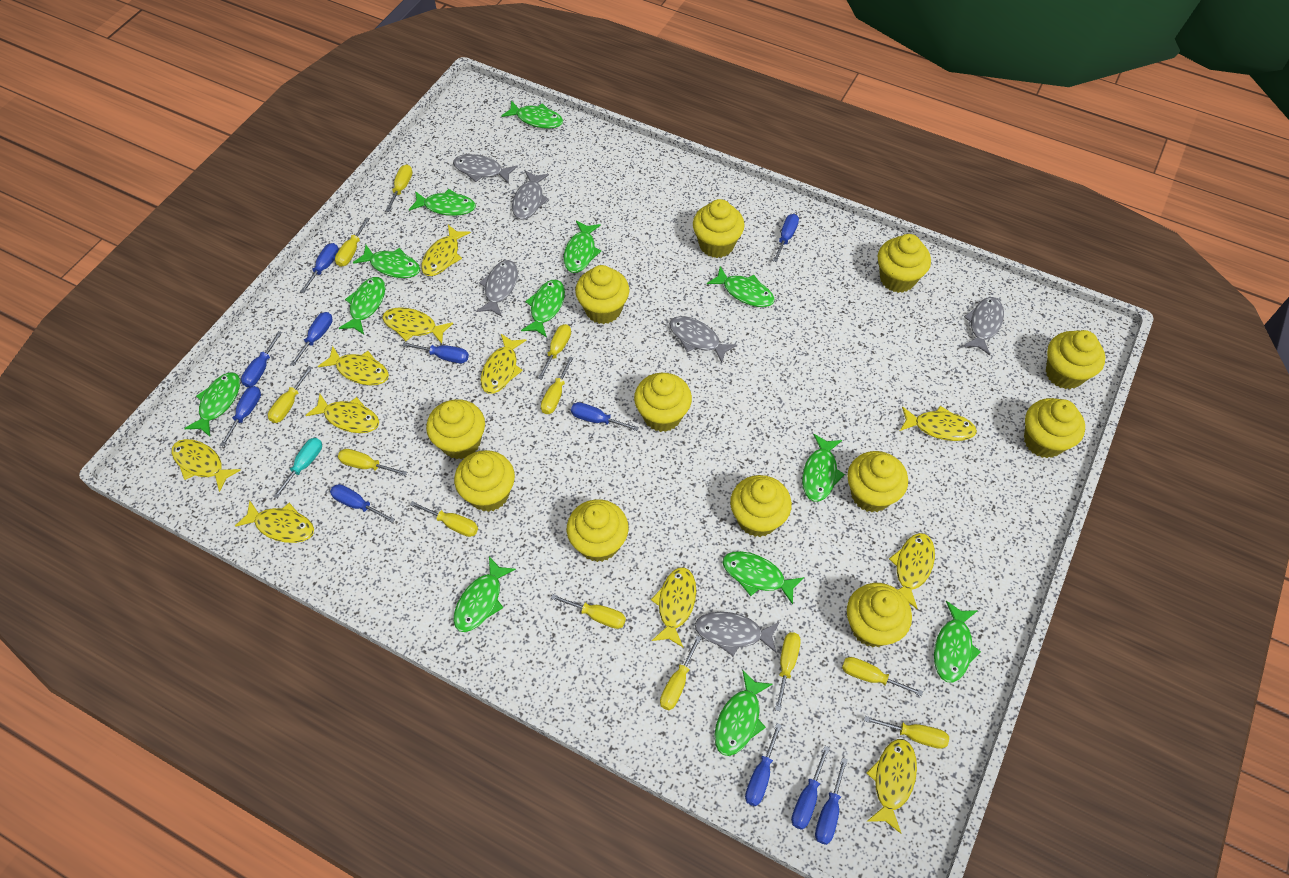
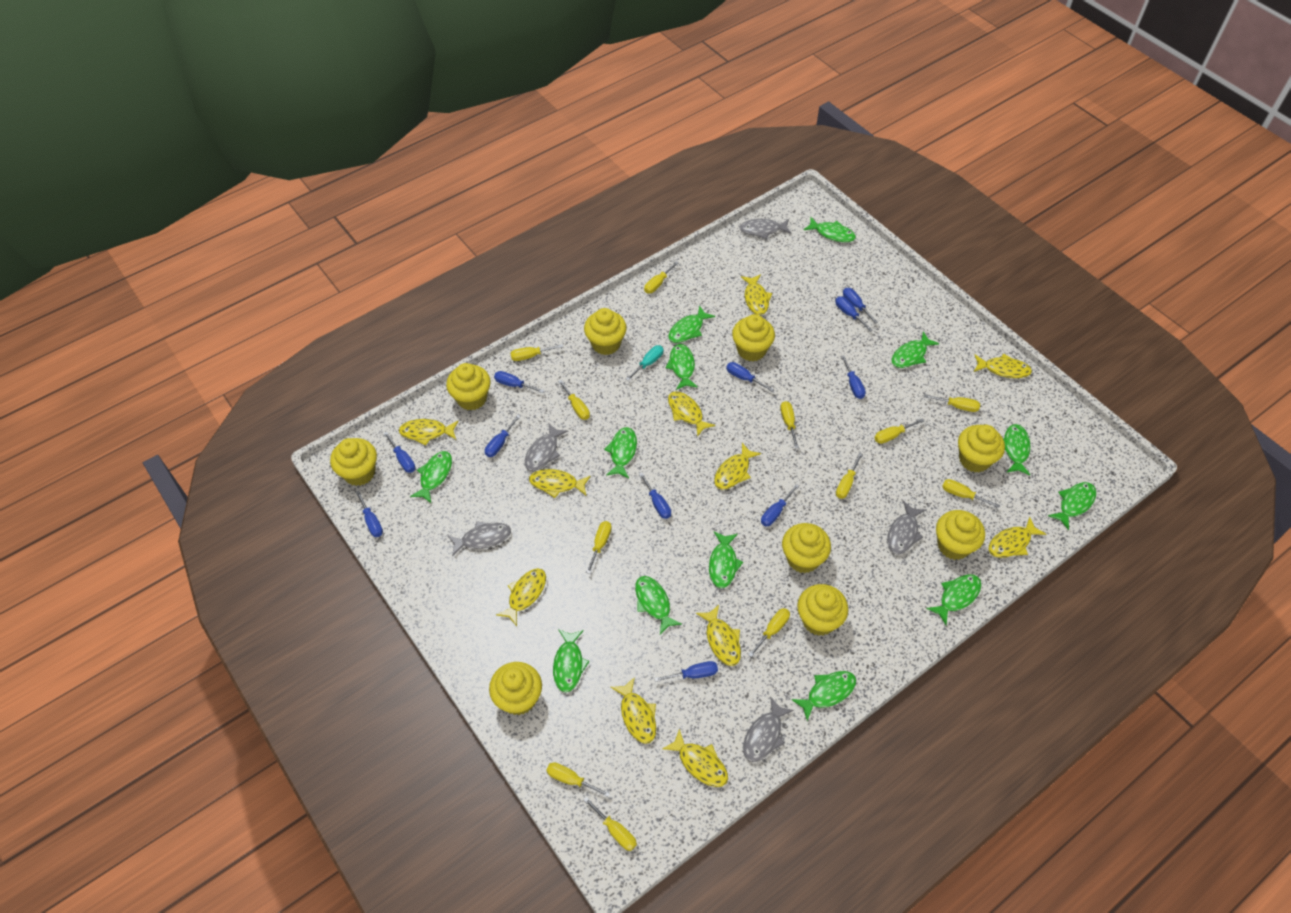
grey fish: [453,154,518,184] [476,260,518,317] [512,171,549,220] [669,316,737,363] [695,612,779,656] [963,297,1004,355] = 6 -> [447,521,511,556] [525,423,568,471] [739,219,791,239] [743,696,794,762] [887,501,926,555] = 5
yellow cupcake: [426,399,485,459] [454,450,515,512] [567,499,628,562] [575,265,629,324] [634,373,692,432] [693,199,745,258] [730,475,792,537] [847,451,908,512] [847,583,912,647] [878,234,931,293] [1024,398,1085,458] [1046,330,1105,389] = 12 -> [330,438,377,486] [446,363,491,410] [489,662,542,715] [584,308,627,355] [732,314,775,361] [782,523,831,573] [797,584,848,636] [936,510,985,560] [958,425,1005,472] = 9

